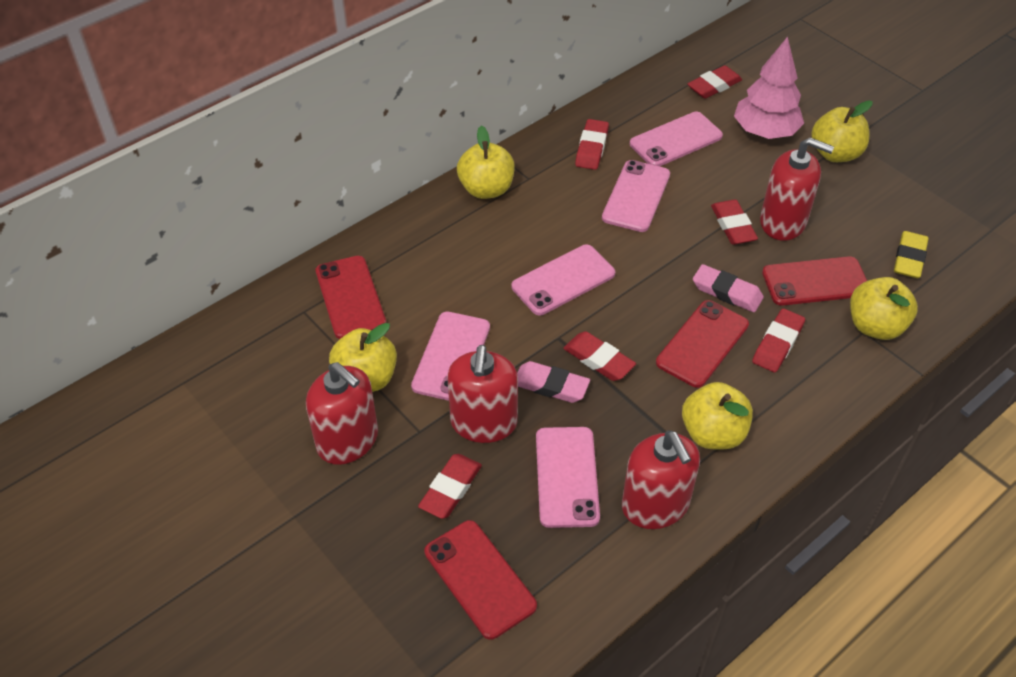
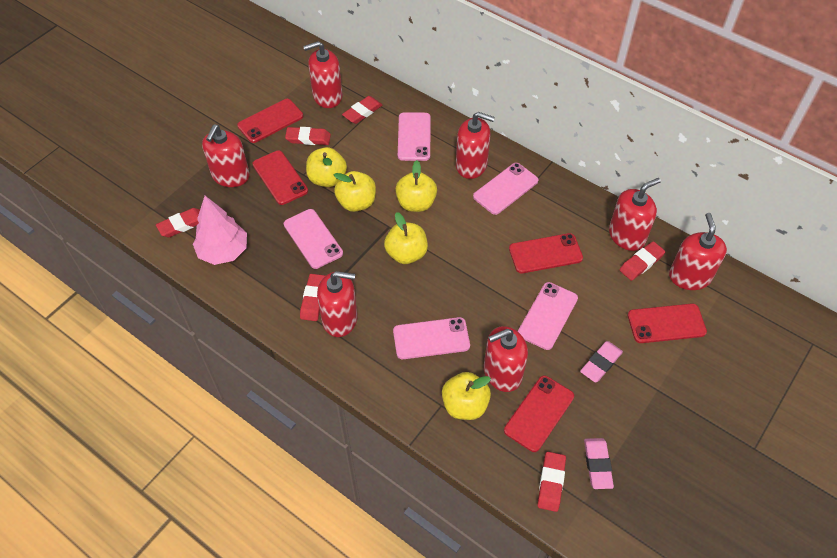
red phone: [316,256,386,339] [424,520,537,640] [656,300,749,388] [762,256,867,306] = 4 -> [237,99,303,143] [252,150,308,205] [504,376,574,452] [509,233,583,273] [628,303,707,343] = 5
red soap dispenser: [306,362,378,465] [447,345,518,443] [622,431,700,529] [760,137,834,241] = 4 -> [202,125,250,187] [303,41,343,108] [317,271,358,337] [456,112,495,179] [484,326,528,392] [609,178,661,251] [669,213,727,290] = 7
yellow eraser: [894,231,929,278] = 1 -> none = 0

